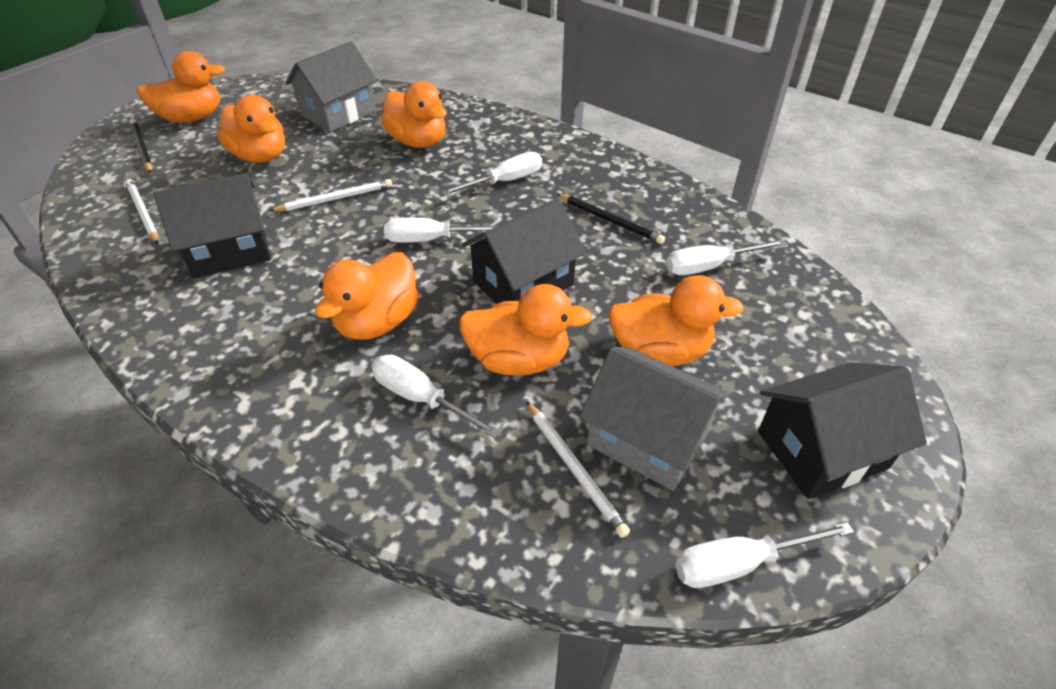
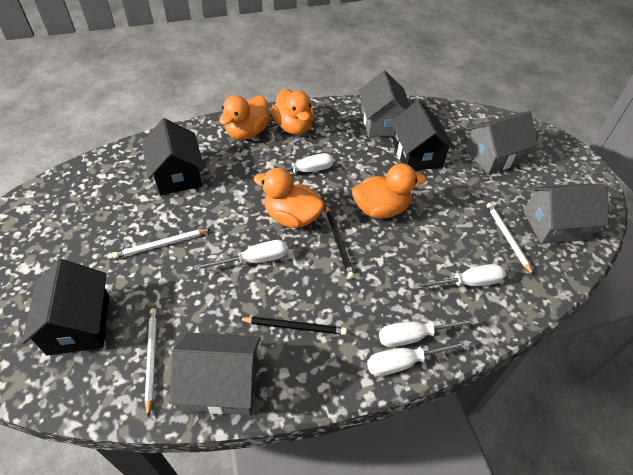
grey house: [285,41,378,132] [580,347,730,491] = 2 -> [170,332,261,415] [359,71,410,137] [465,111,539,174] [524,184,609,244] = 4
orange duck: [137,51,225,123] [217,95,285,163] [315,252,419,340] [381,81,447,148] [459,284,592,375] [608,275,744,366] = 6 -> [219,95,270,140] [254,168,325,228] [271,89,314,135] [352,164,426,219] = 4

